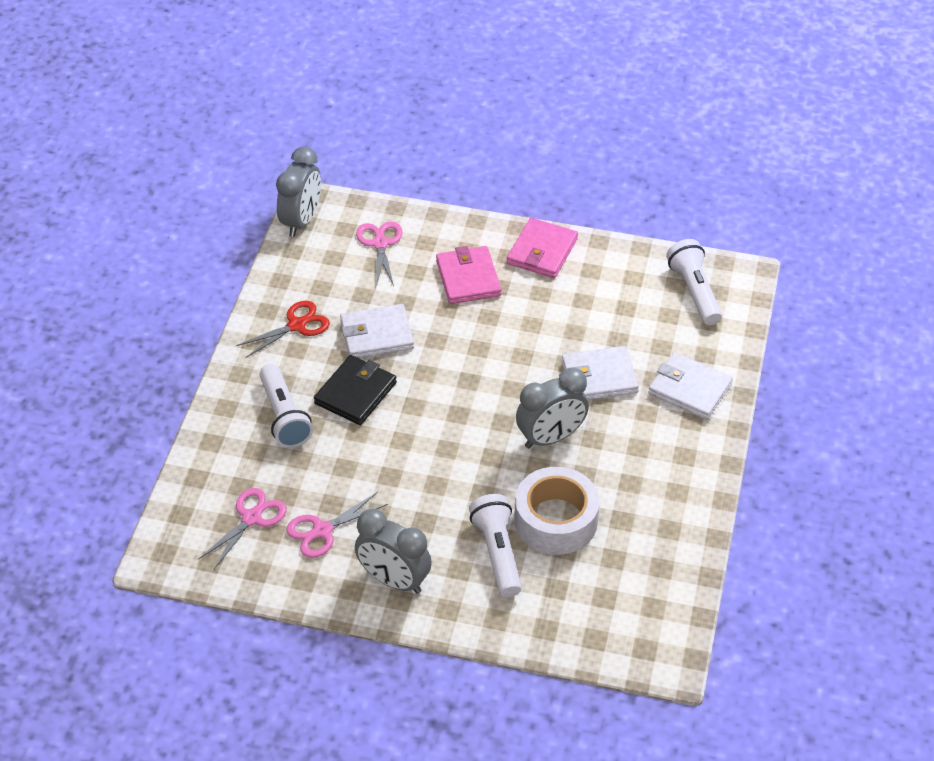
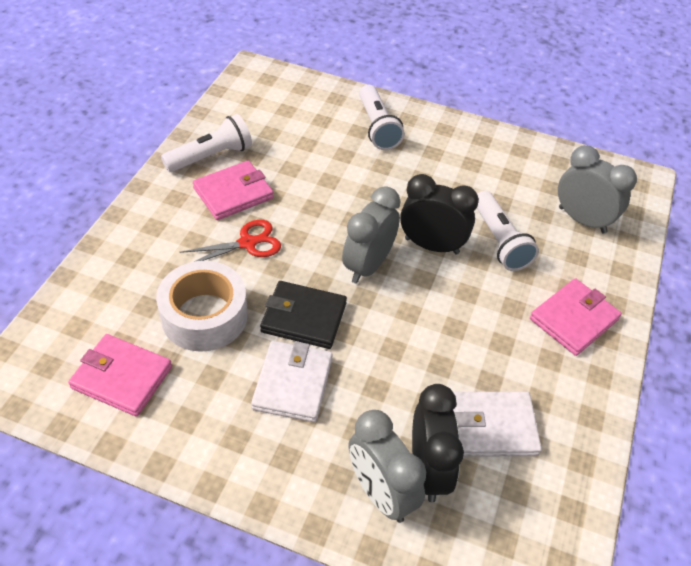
black clock: none = 0 -> [400,174,479,254] [412,384,464,503] = 2
pink scissors: [198,488,287,569] [286,492,388,558] [356,222,403,287] = 3 -> none = 0
pink wallet: [436,246,501,304] [507,218,578,278] = 2 -> [68,334,172,417] [193,161,274,220] [530,278,622,356] = 3
white wallet: [340,304,414,358] [562,346,639,400] [648,352,733,420] = 3 -> [251,341,333,422] [453,392,542,457] = 2

